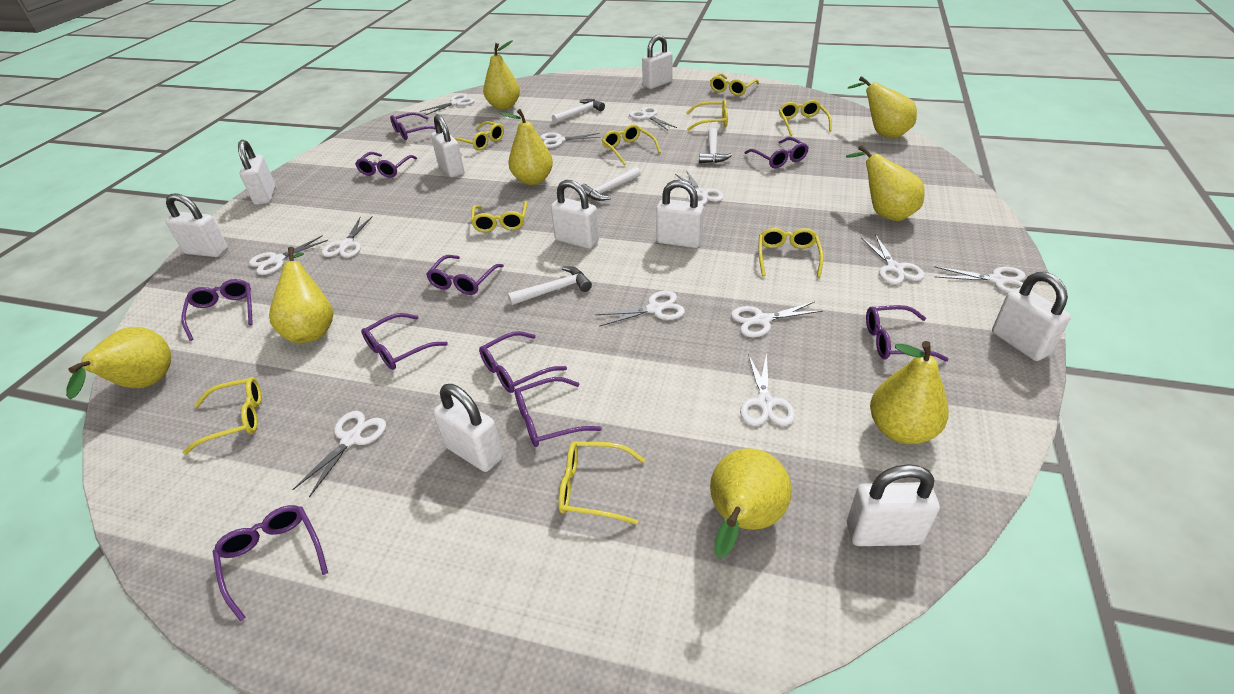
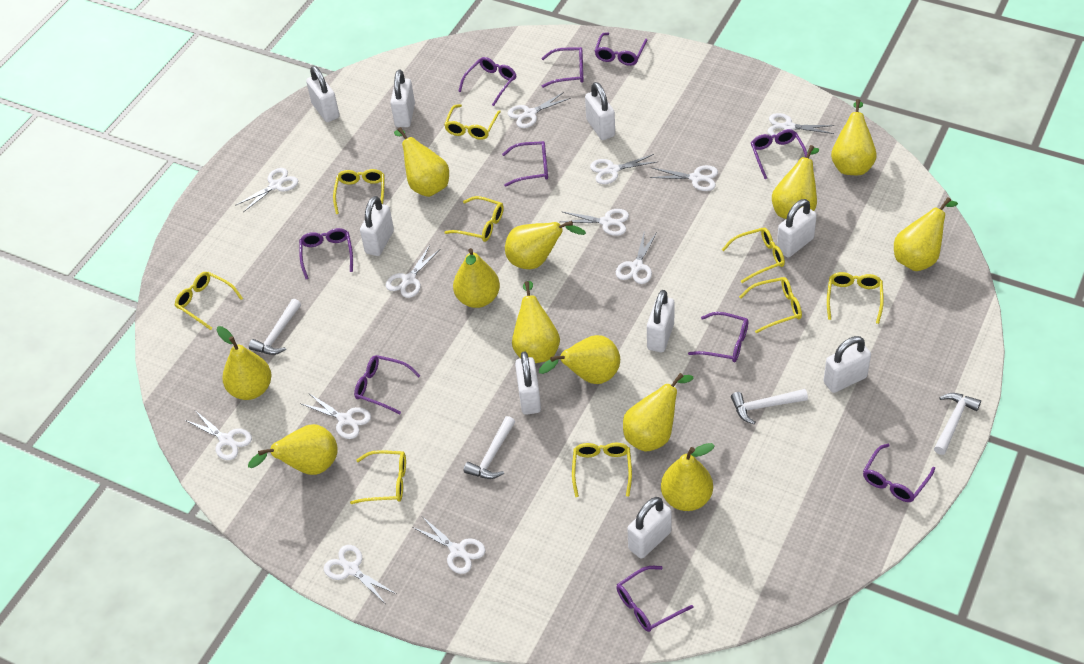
yellow pear: [66,327,171,399] [269,247,334,343] [483,40,520,110] [500,109,553,185] [710,448,792,559] [846,145,925,221] [848,76,917,138] [870,341,949,444] = 8 -> [217,326,272,400] [248,424,338,475] [394,127,449,197] [453,248,500,308] [505,221,586,269] [512,281,560,363] [539,335,620,384] [623,373,694,452] [661,443,715,511] [772,145,819,219] [831,99,877,175] [894,197,958,271] = 12

